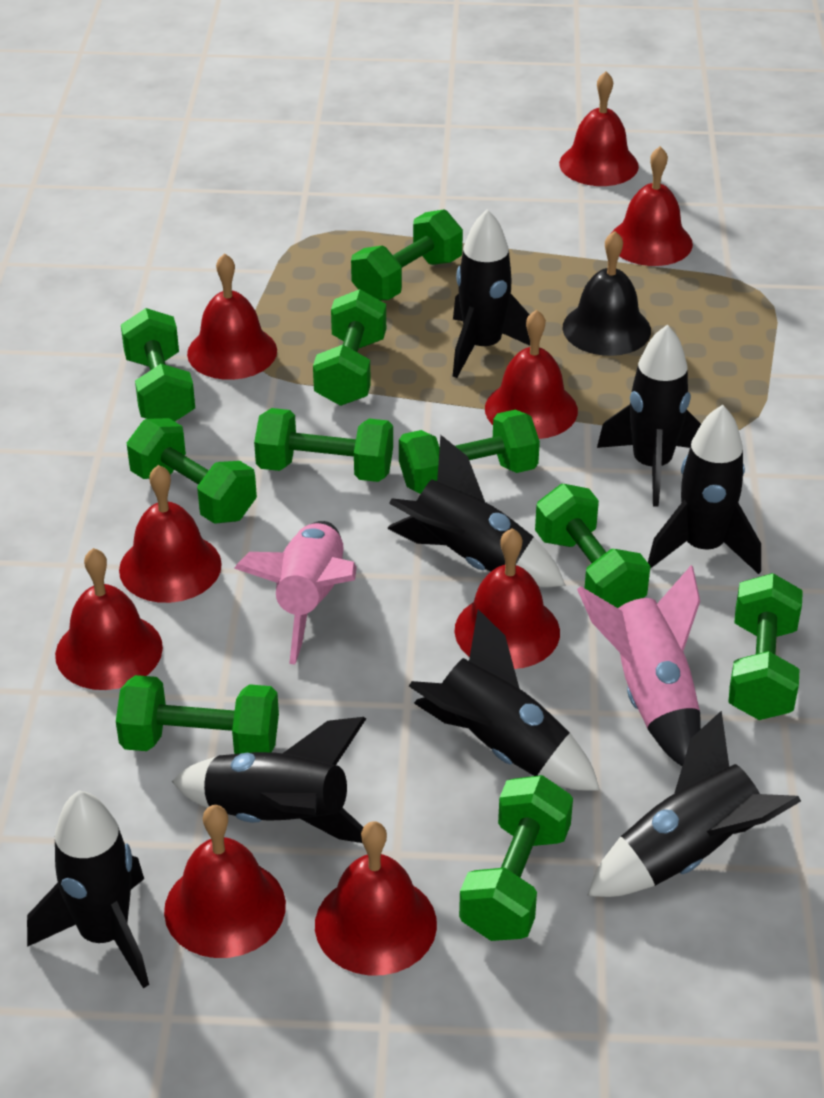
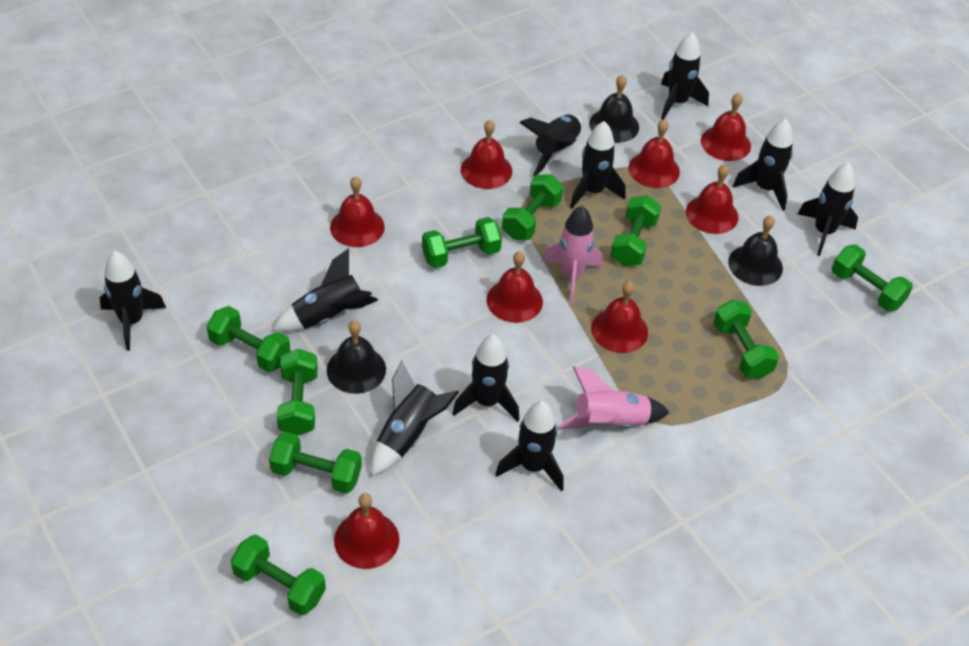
black bell: [563,231,651,356] = 1 -> [327,320,386,394] [589,75,639,143] [728,216,783,286] = 3
black rocket: [27,790,149,988] [172,717,367,843] [387,435,566,587] [409,609,600,791] [453,209,530,378] [587,710,801,897] [597,324,701,507] [648,405,761,574] = 8 -> [100,251,166,351] [273,248,378,332] [371,360,459,476] [452,335,519,422] [495,401,564,491] [519,114,582,176] [570,121,626,208] [661,32,709,120] [733,119,793,211] [798,163,858,256] = 10
green dumbbell: [116,675,279,754] [121,308,195,421] [127,418,257,524] [254,408,393,482] [313,289,386,406] [351,209,463,301] [399,410,540,494] [459,775,573,941] [535,484,651,608] [728,573,803,720] = 10 -> [207,306,291,372] [231,535,326,615] [269,432,362,494] [277,349,318,435] [422,217,502,268] [502,174,563,240] [611,195,661,266] [713,300,779,379] [831,245,913,312] = 9
red bell: [55,548,163,690] [119,465,222,603] [164,805,286,958] [187,253,277,380] [315,821,437,975] [454,528,560,669] [485,310,578,439] [559,71,639,186] [612,146,693,266] = 9 -> [330,176,385,247] [334,493,399,569] [461,120,512,189] [487,251,543,323] [591,281,648,353] [628,119,680,188] [686,165,738,234] [701,93,751,161] = 8

